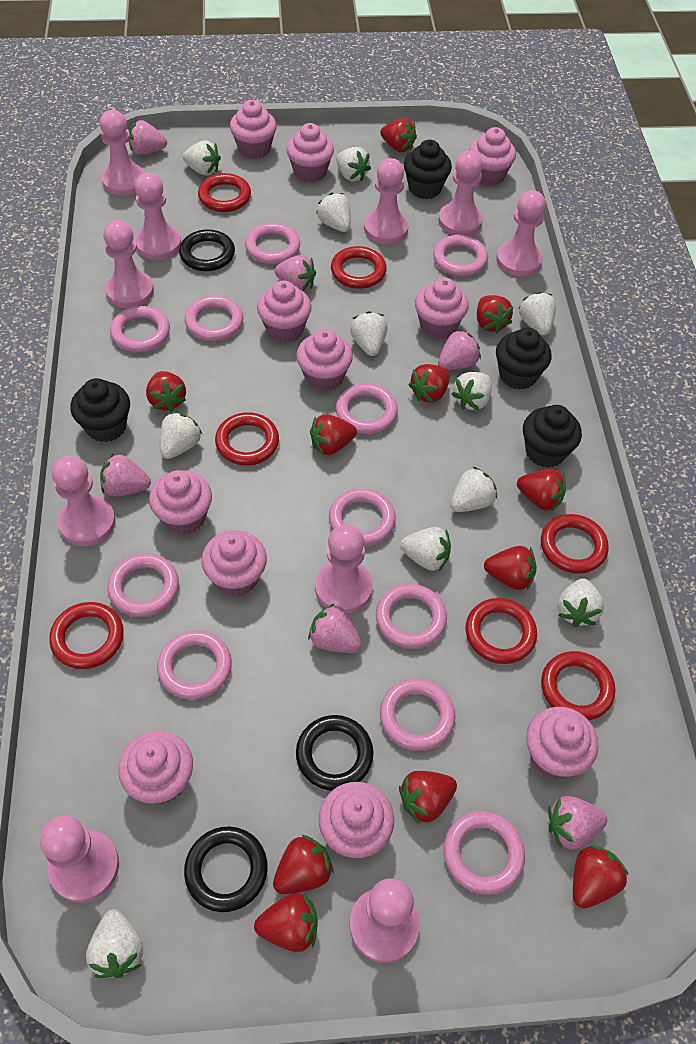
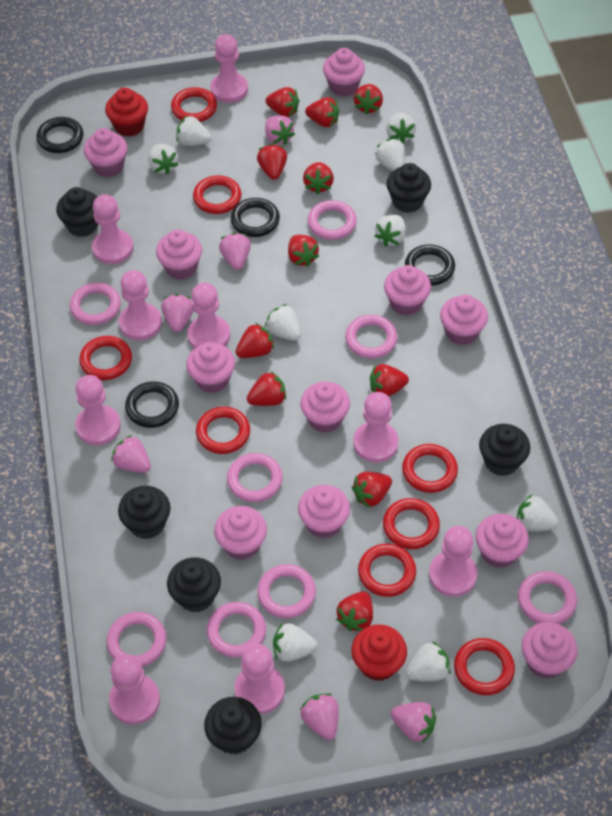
black cupcake: [70,378,130,442] [404,140,452,199] [496,327,552,390] [523,405,582,468] = 4 -> [56,187,98,237] [118,486,170,539] [167,557,221,612] [204,697,262,755] [386,163,431,213] [479,424,530,476] = 6
black ring: [179,229,235,271] [184,826,268,912] [296,715,374,791] = 3 -> [36,117,83,153] [125,381,179,428] [231,198,280,237] [405,244,455,286] = 4
pink pawn: [40,816,119,902] [52,456,115,546] [100,110,145,196] [103,220,154,308] [135,173,181,260] [315,524,373,614] [350,878,420,963] [364,158,409,244] [438,151,483,236] [496,190,546,277] = 10 -> [75,375,121,445] [92,194,134,264] [109,654,160,725] [119,270,162,340] [187,283,230,348] [210,34,248,103] [235,644,285,714] [353,392,399,463] [429,526,477,597] = 9
pink ring: [107,553,179,617] [110,306,170,352] [157,630,232,700] [185,295,244,341] [245,223,300,264] [329,488,396,546] [336,383,398,434] [376,584,447,649] [380,678,455,751] [433,235,488,276] [443,811,525,895] = 11 -> [70,283,121,325] [107,612,166,667] [207,602,266,658] [227,453,283,502] [257,564,316,618] [307,200,357,240] [345,315,397,358] [518,571,577,624] = 8
red cupcake: none = 0 -> [105,88,148,137] [351,624,407,681] = 2
red ring: [49,602,124,669] [198,173,251,212] [215,412,279,466] [331,246,387,289] [466,598,537,664] [541,514,609,574] [541,651,615,720] = 7 -> [79,336,132,380] [171,87,217,122] [193,175,241,214] [196,407,250,454] [358,544,416,597] [383,498,440,549] [402,444,458,493] [454,638,515,695] = 8
white strawberry: [86,909,143,978] [160,412,203,459] [182,140,221,176] [316,192,351,232] [336,147,371,182] [350,311,388,356] [400,527,451,571] [450,467,497,512] [452,372,492,410] [519,292,556,335] [557,578,604,627] = 11 -> [148,144,179,175] [176,115,211,146] [265,304,301,341] [273,623,318,662] [375,139,405,171] [375,215,406,247] [386,113,416,143] [406,641,451,681] [517,495,559,531] = 9

